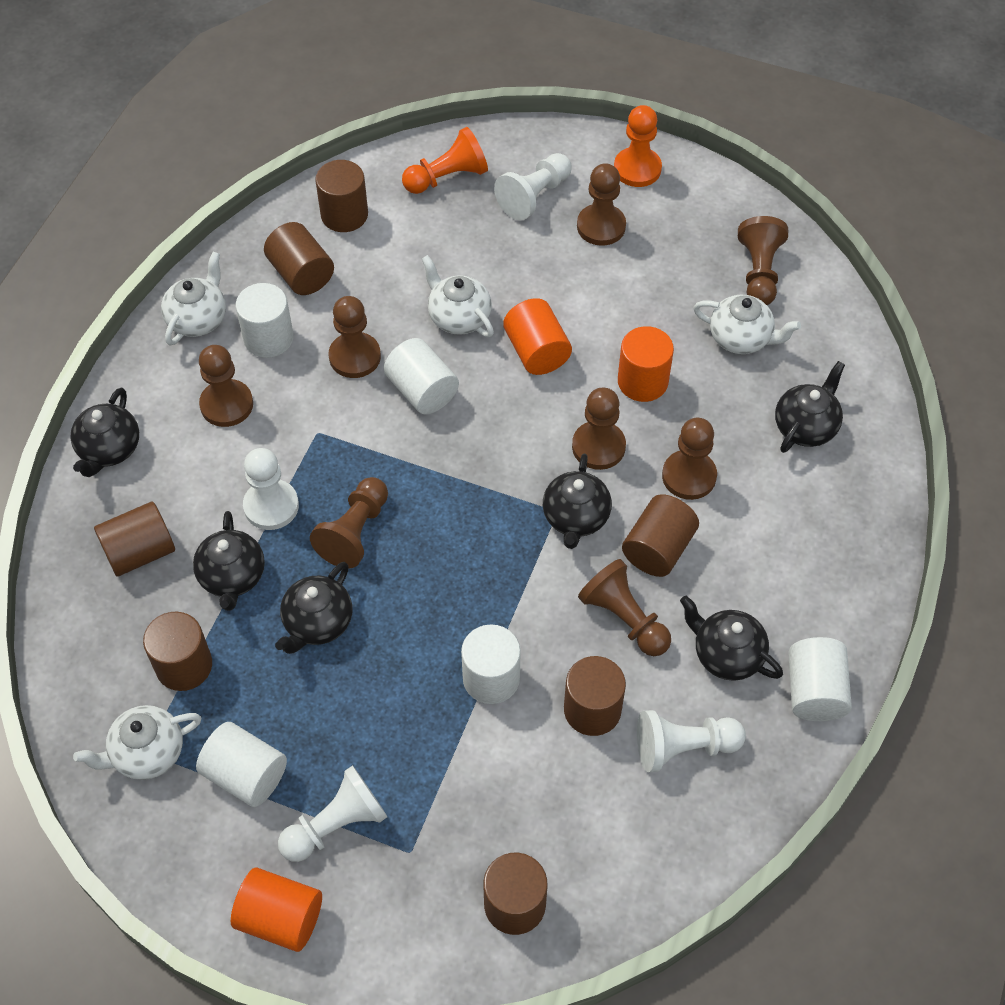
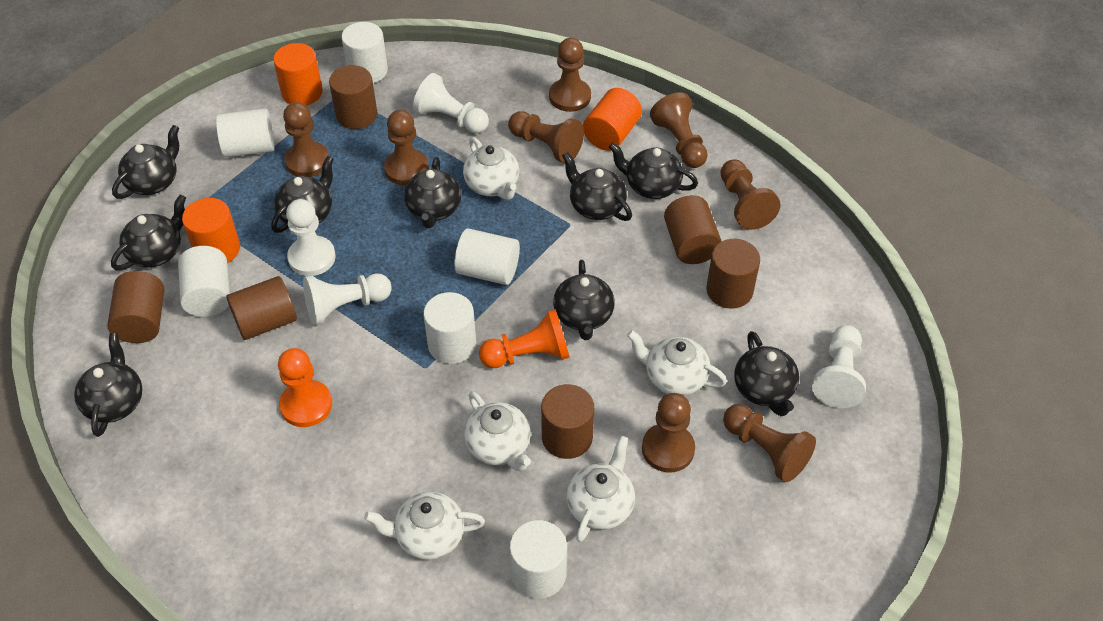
black teapot: [70,388,139,477] [193,511,265,611] [275,562,352,654] [543,454,612,549] [680,596,783,681] [775,361,845,453] = 6 -> [74,333,142,437] [111,195,186,270] [112,125,179,199] [271,156,334,233] [404,157,461,228] [553,260,615,340] [562,152,632,221] [609,143,698,199] [734,331,799,416] = 9
brown cylinder: [94,502,175,577] [143,612,212,691] [264,222,334,295] [315,160,368,232] [483,853,548,935] [564,656,626,736] [622,494,699,577] = 7 -> [107,271,164,343] [226,276,297,340] [329,65,377,129] [541,384,594,459] [664,195,722,264] [706,239,760,309] = 6
white cylinder: [196,722,287,807] [236,283,294,358] [384,338,459,415] [461,624,521,704] [788,637,852,721] = 5 -> [178,246,230,317] [216,108,275,158] [341,22,388,83] [424,292,476,364] [454,228,520,285] [510,520,567,599] = 6
white teapot: [73,705,201,780] [161,252,226,345] [422,255,494,337] [693,295,801,354] = 4 -> [364,492,485,560] [463,137,519,200] [464,391,531,472] [566,436,635,542] [627,330,727,396] = 5

